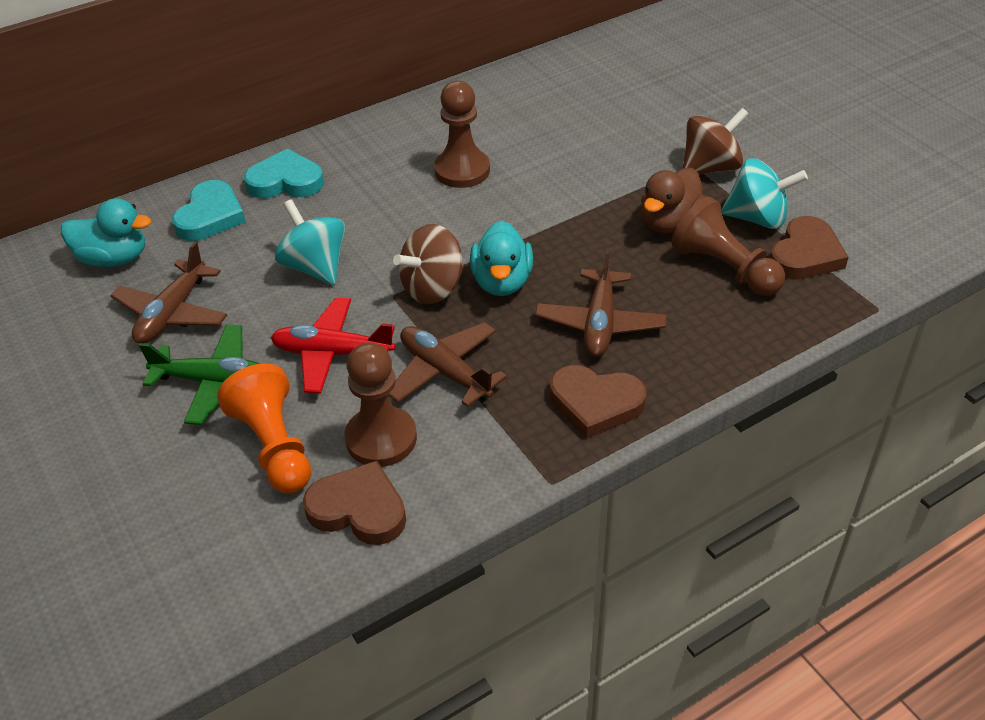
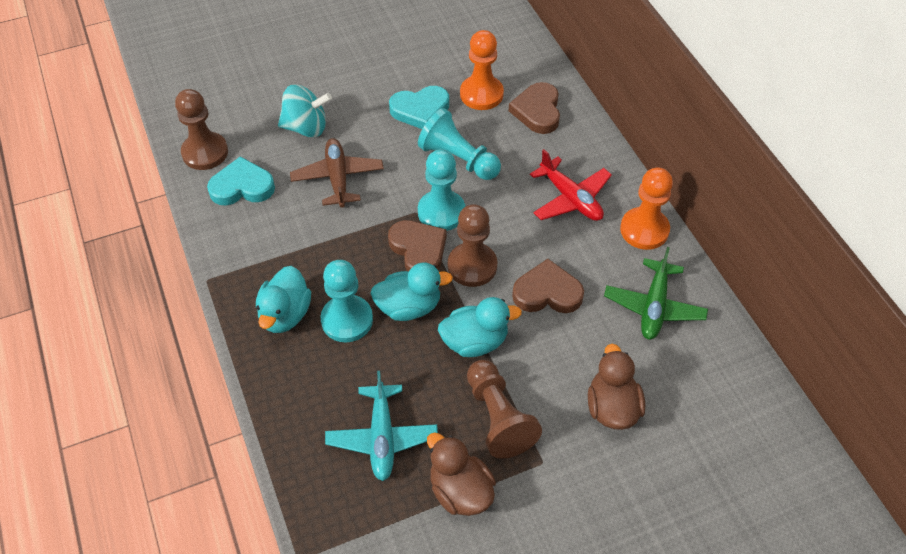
brown duck: [641,168,706,233] = 1 -> [427,432,496,516] [588,344,645,430] = 2
brown plane: [110,242,227,343] [388,322,507,407] [535,248,667,357] = 3 -> [290,138,384,208] = 1
brown spinning top: [393,224,464,304] [683,108,749,175] = 2 -> none = 0
orange pawn: [217,363,311,494] = 1 -> [460,30,504,110] [620,167,673,250] = 2
turquoise duck: [61,198,151,267] [470,220,533,296] = 2 -> [256,266,311,333] [370,263,453,321] [438,297,522,357] = 3
turquoise pawn: none = 0 -> [320,260,373,342] [418,108,501,180] [418,149,465,231] = 3
turquoise plane: none = 0 -> [325,371,438,481] = 1
turquoise spinning top: [275,199,345,285] [721,158,808,229] = 2 -> [278,85,332,138] = 1

